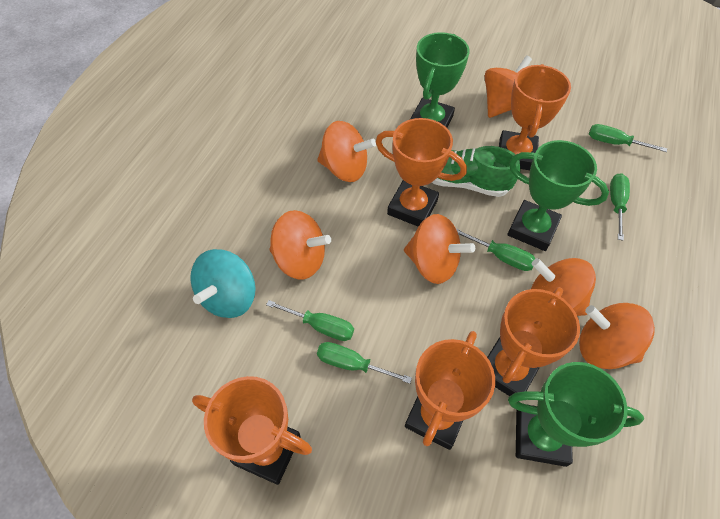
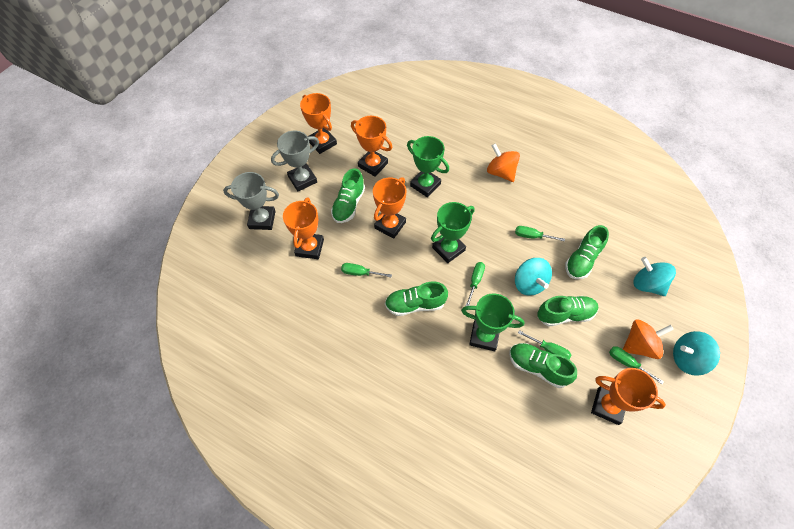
green shoe: [432,146,520,197] = 1 -> [331,168,365,223] [385,281,448,316] [509,343,577,388] [537,296,598,327] [565,225,609,279] = 5
grey trophy: none = 0 -> [223,172,279,230] [271,131,319,191] = 2
orange spinning top: [269,210,331,280] [317,121,376,182] [404,214,475,284] [485,55,532,118] [531,258,596,316] [579,303,655,369] = 6 -> [487,143,520,182] [623,320,674,359] = 2
turquoise spinning top: [190,249,256,318] = 1 -> [515,258,552,295] [634,257,676,296] [673,331,720,376] = 3

